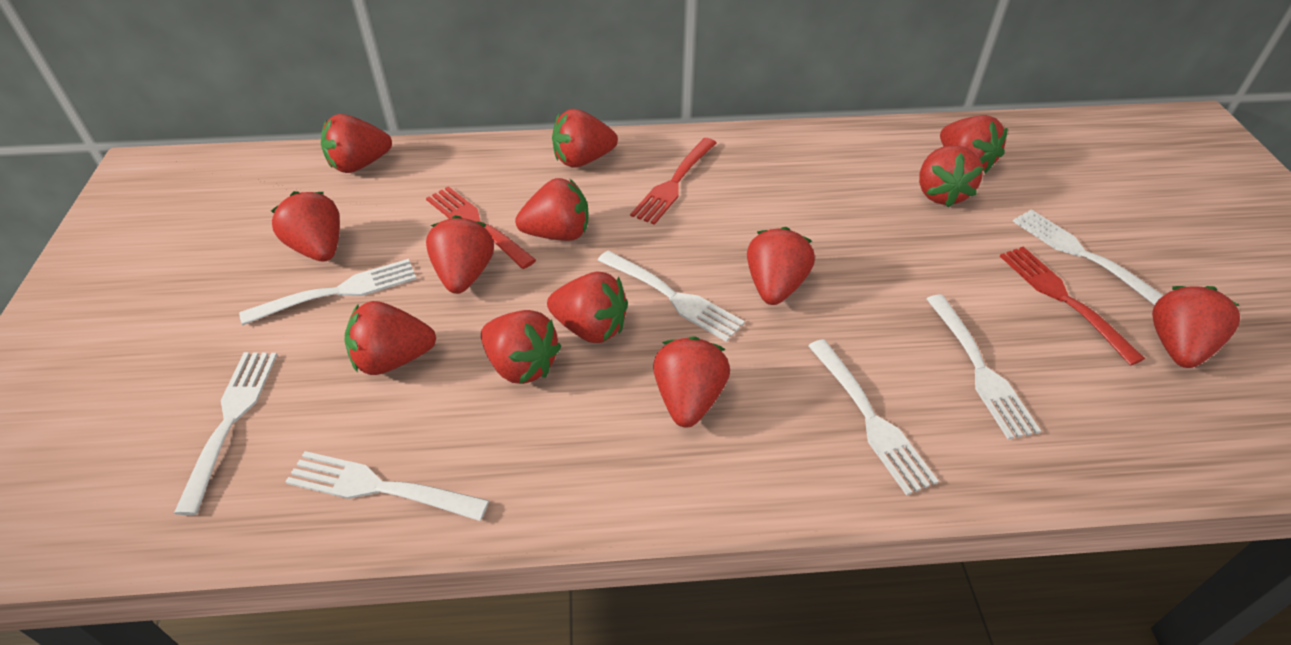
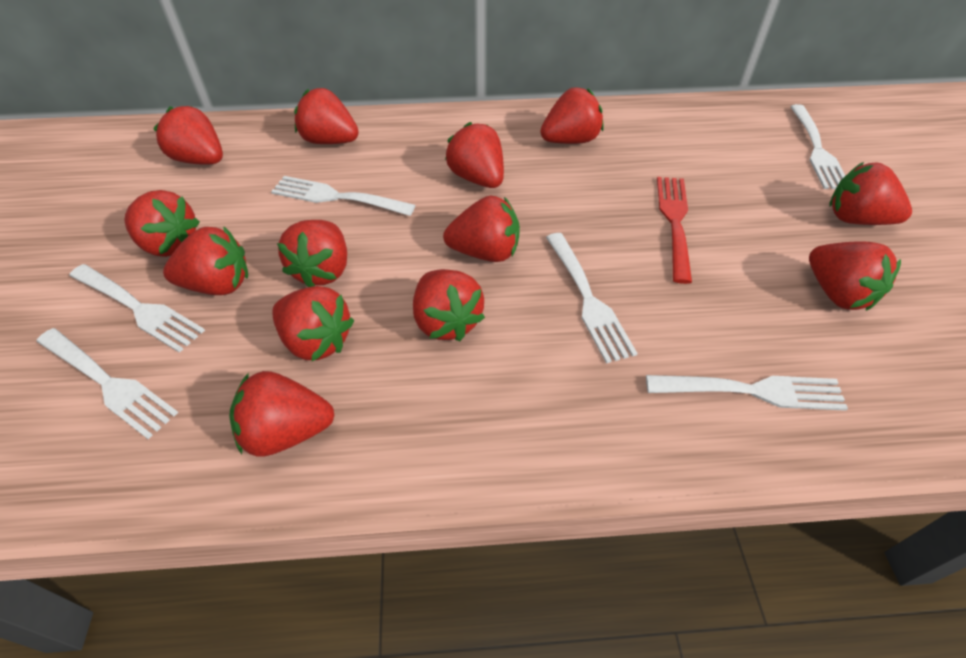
red fork: [426,186,536,269] [630,138,717,225] [1000,247,1145,366] = 3 -> [657,177,692,284] = 1
white fork: [174,352,277,515] [239,259,417,325] [285,451,489,521] [597,251,745,342] [808,339,939,496] [927,295,1041,439] [1013,209,1164,305] = 7 -> [36,328,178,439] [69,264,205,353] [271,176,416,216] [546,233,638,363] [646,375,848,411] [790,104,845,189] = 6

